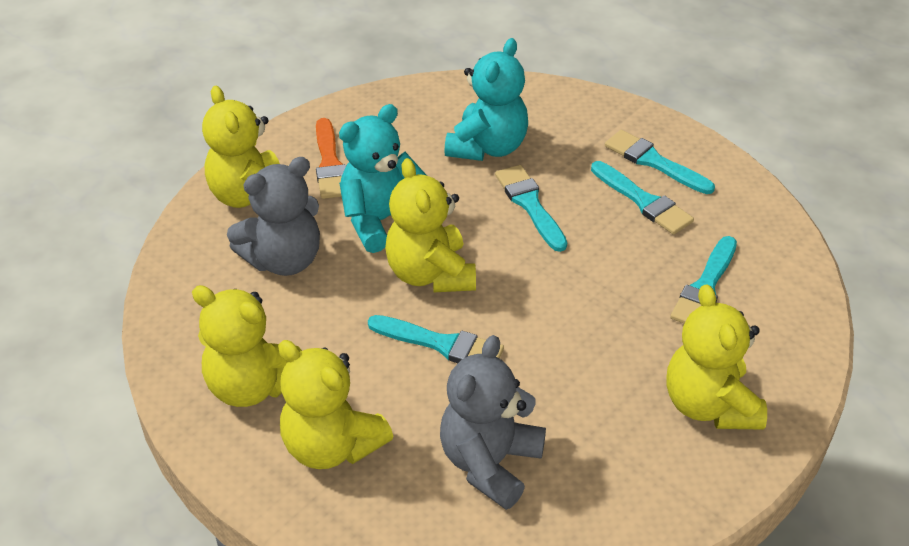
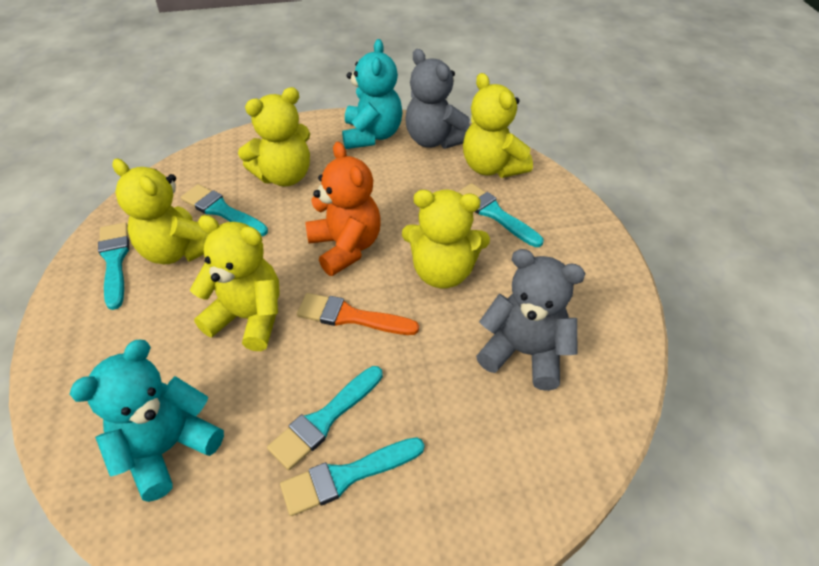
orange teddy bear: none = 0 -> [305,142,381,276] = 1

